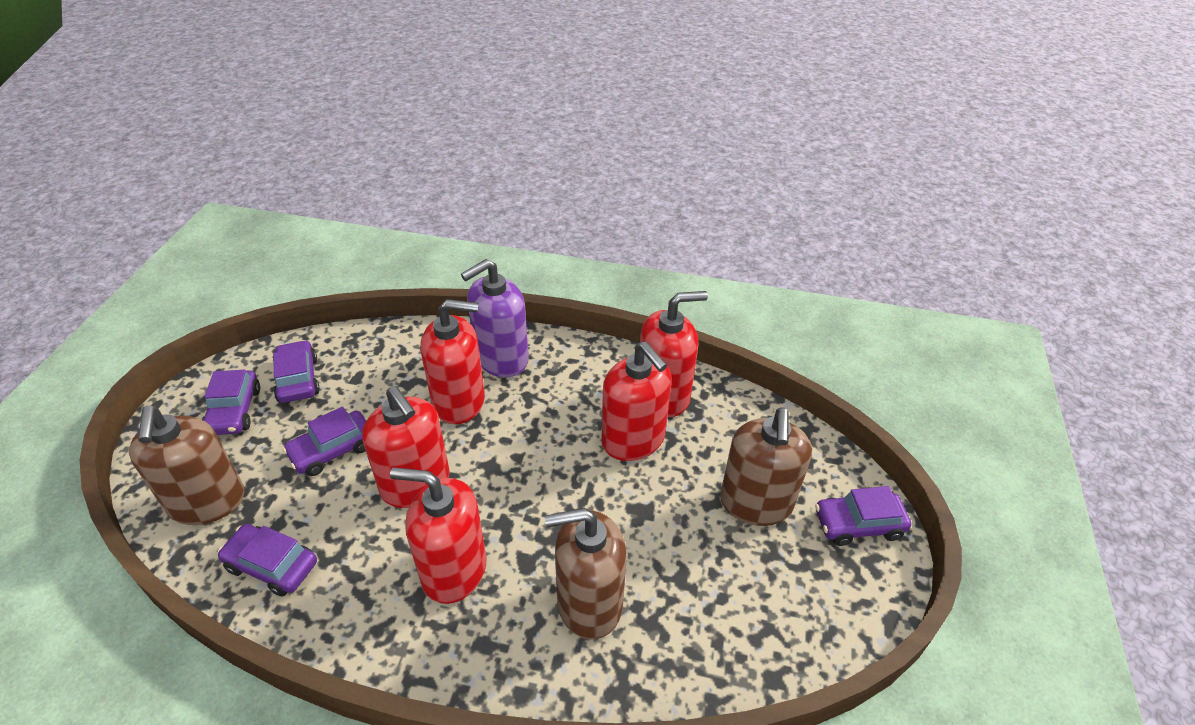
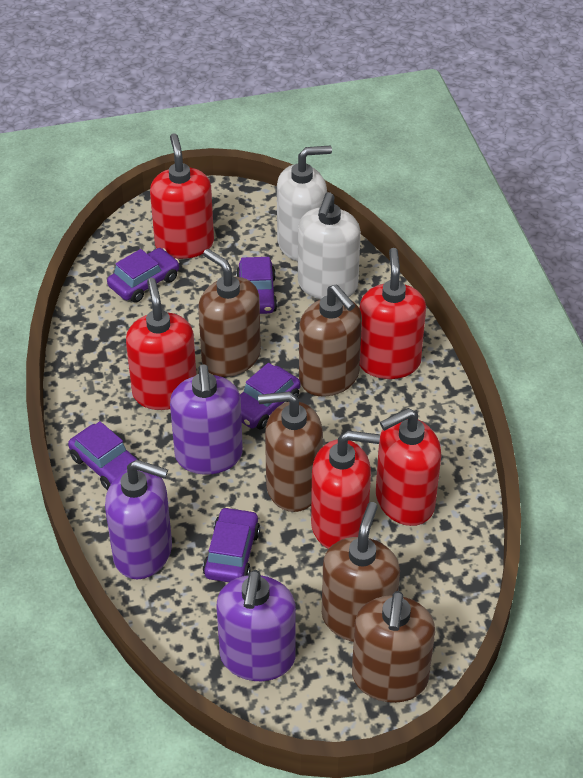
brown soap dispenser: [129,405,245,525] [545,508,627,640] [720,408,812,526] = 3 -> [198,249,261,377] [258,392,323,512] [299,284,362,396] [322,502,400,642] [352,591,435,703] = 5
purple soap dispenser: [461,259,529,377] = 1 -> [105,460,172,579] [170,364,243,475] [217,570,296,681] = 3
white soap dispenser: none = 0 -> [277,146,332,261] [298,192,361,300] = 2

